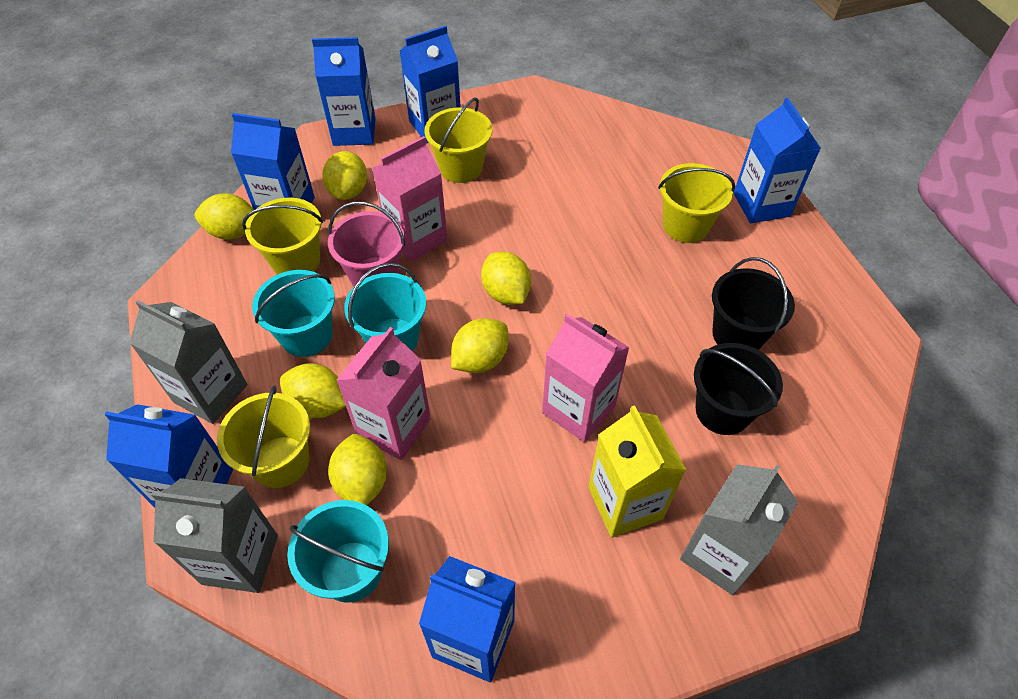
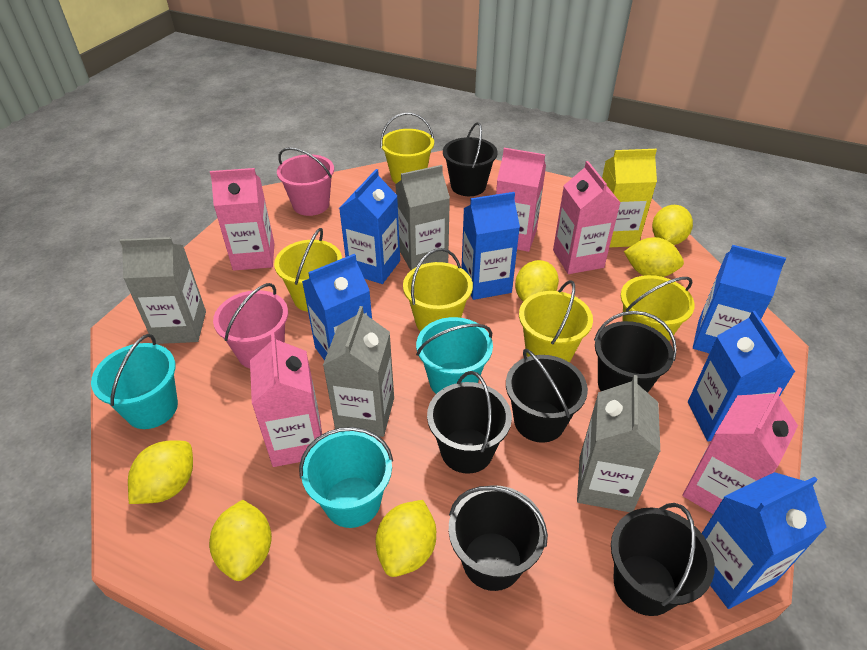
black bucket: [694,343,783,435] [712,257,795,350] = 2 -> [427,371,512,474] [443,122,498,196] [449,485,548,591] [506,349,588,443] [594,311,677,393] [611,503,715,616] = 6
grey carton: [129,300,247,424] [151,478,278,593] [680,464,798,595] = 3 -> [120,237,206,344] [323,306,394,437] [395,165,450,270] [577,375,660,512] = 4
pink bucket: [328,201,405,287] = 1 -> [213,283,288,369] [277,147,334,216] = 2
pink carton: [336,327,431,460] [372,136,448,262] [542,314,630,442] = 3 -> [210,168,274,271] [250,333,322,467] [496,148,546,252] [553,161,621,274] [682,387,798,514] = 5
yellow bucket: [217,386,310,488] [242,198,323,275] [424,98,492,183] [658,163,735,243] = 4 -> [274,228,342,312] [380,113,434,184] [403,248,473,332] [519,280,593,362] [621,275,695,341] = 5

